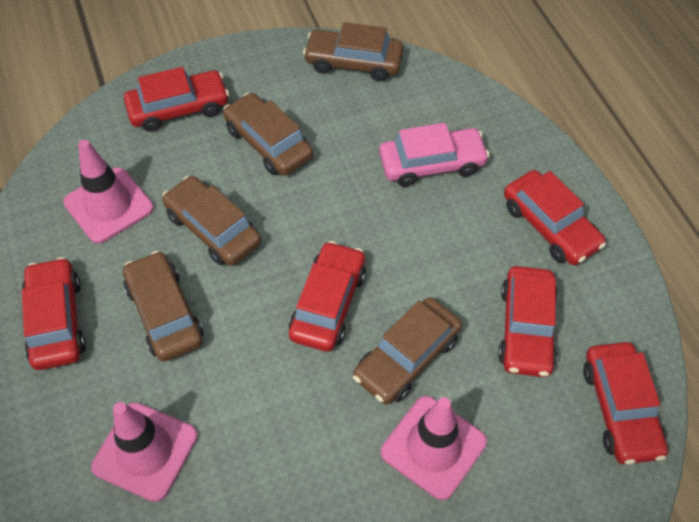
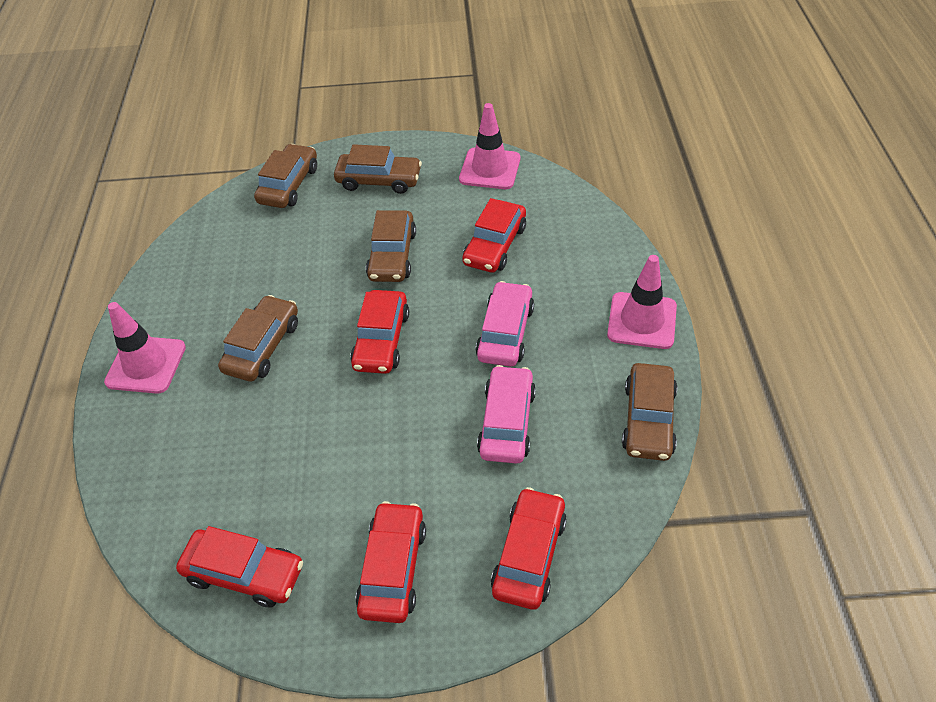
pink car: [379,123,490,187] = 1 -> [476,281,534,367] [477,365,536,464] = 2
red car: [22,257,86,370] [124,67,229,132] [289,241,366,352] [498,266,558,377] [504,170,606,265] [583,342,668,464] = 6 -> [176,526,303,607] [350,290,409,374] [356,501,426,623] [462,198,526,273] [491,487,567,610] = 5

